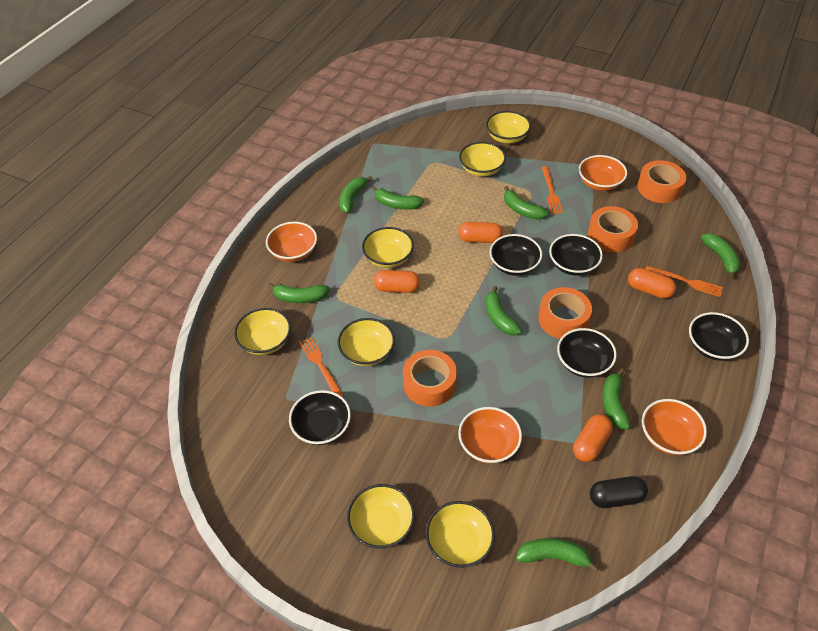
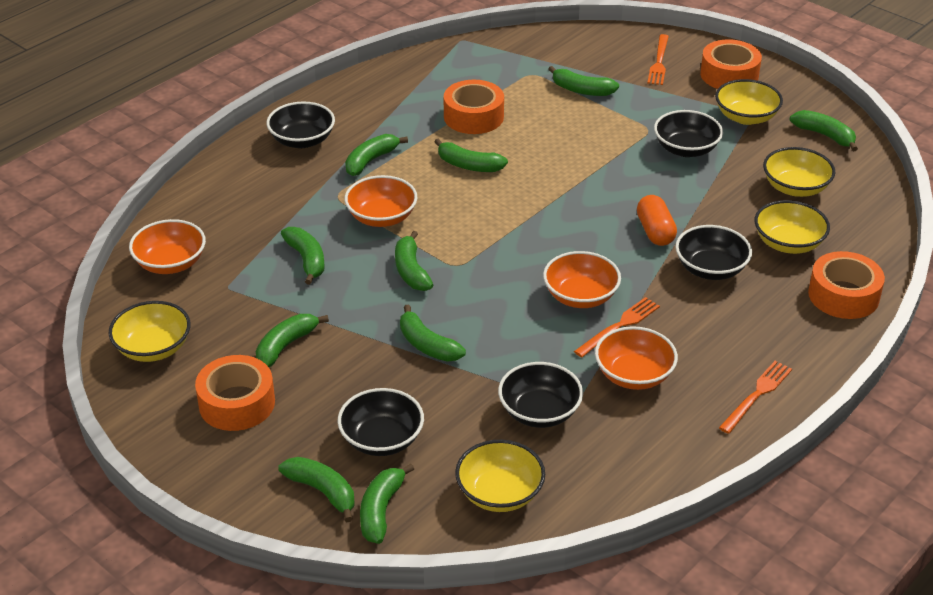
black capsule: [590,476,648,508] = 1 -> none = 0
green banana: [268,283,330,303] [339,176,373,213] [371,186,424,209] [485,286,522,336] [504,186,549,220] [516,538,599,573] [603,368,631,430] [701,233,741,279] = 8 -> [256,314,329,367] [278,457,354,522] [281,227,325,285] [345,134,408,176] [360,463,414,544] [395,231,433,291] [400,305,466,362] [435,138,508,172] [549,66,619,96] [790,110,858,151] = 10
orange capsule: [374,270,420,293] [458,222,503,243] [573,414,613,462] [628,268,676,299] = 4 -> [637,195,677,246] = 1
yellow bowl: [234,308,291,355] [338,318,395,366] [347,484,415,549] [362,227,414,268] [425,501,495,568] [459,142,506,176] [486,111,531,143] = 7 -> [108,301,191,362] [455,440,545,512] [715,79,783,125] [755,200,830,254] [763,147,835,197] = 5

